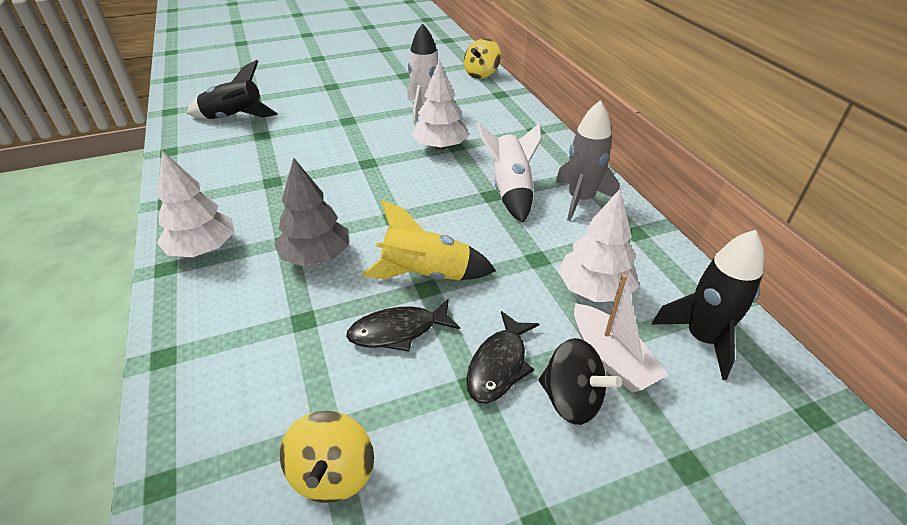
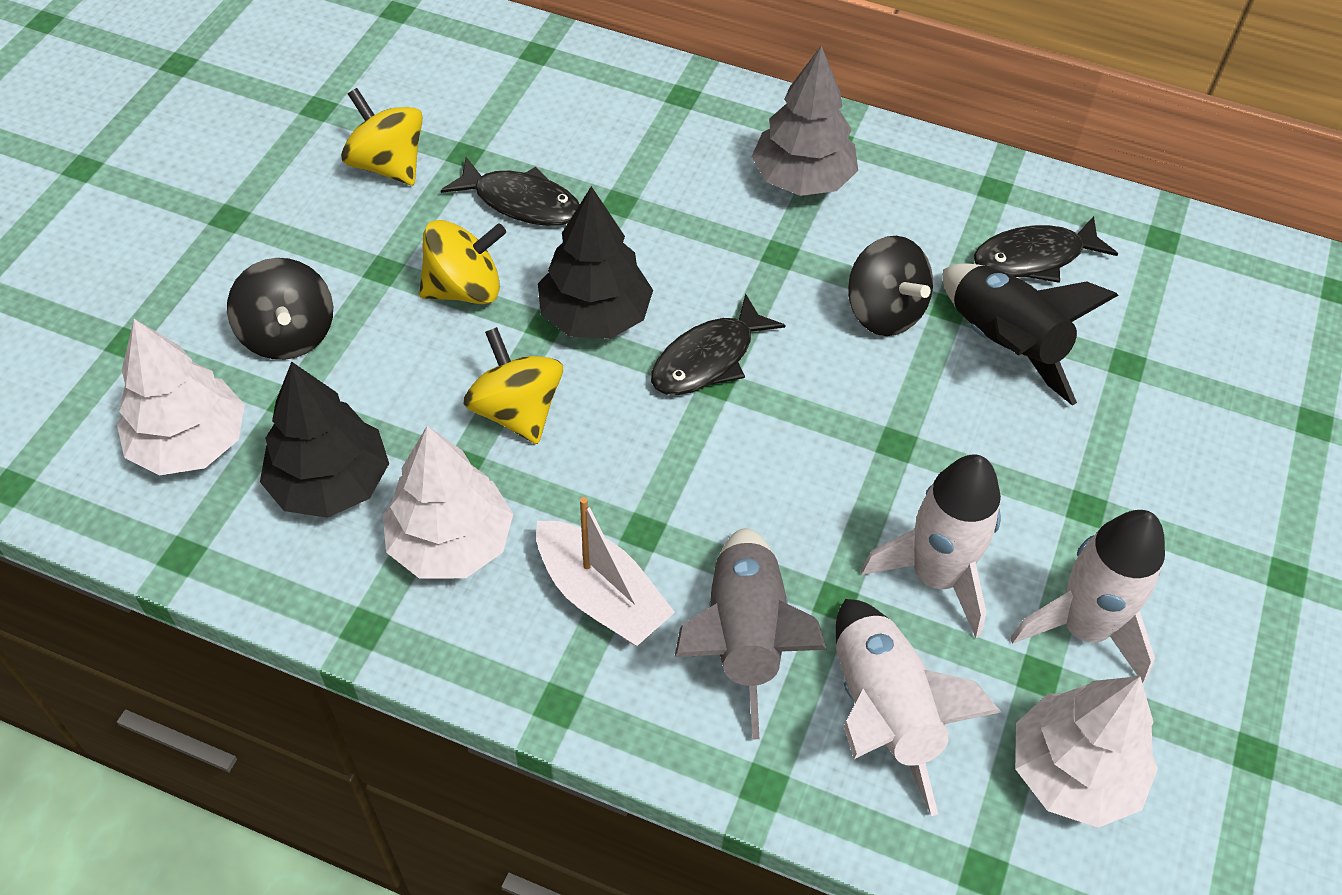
black fish: [346,299,460,351] [466,311,539,404] = 2 -> [441,157,580,226] [651,293,786,395] [974,216,1118,283] = 3
black rocket: [187,60,278,119] [652,230,764,380] = 2 -> [943,263,1118,406] = 1
black spinning top: [539,338,622,425] = 1 -> [227,258,333,360] [848,236,933,336] = 2
black tree: none = 0 -> [260,362,389,518] [538,186,653,339] = 2
white rocket: [407,23,454,124] [477,122,542,223] = 2 -> [836,599,1001,816] [861,454,1001,638] [1010,510,1165,683] = 3
yellow rocket: [362,200,496,280] = 1 -> none = 0
yellow spinning top: [280,411,374,503] [464,38,501,79] = 2 -> [341,88,423,185] [419,220,506,304] [464,327,563,444] = 3

